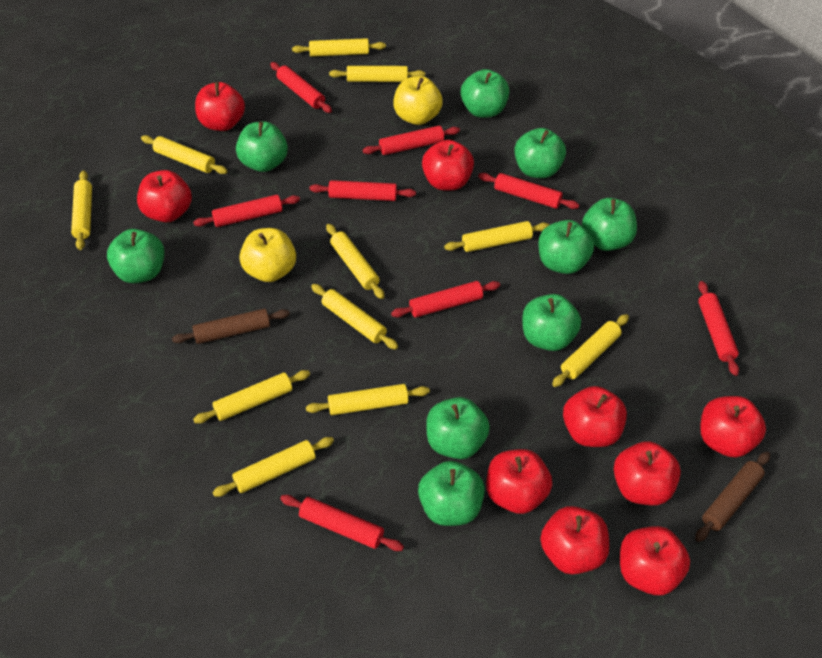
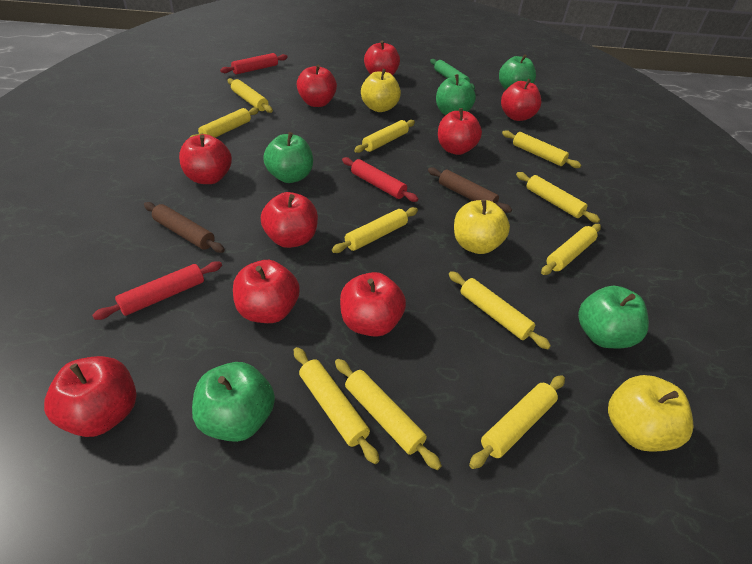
green apple: [107,229,165,283] [236,122,288,172] [418,461,485,526] [426,397,490,459] [461,69,509,118] [514,128,566,178] [522,294,581,351] [538,220,594,274] [582,198,637,251] = 9 -> [192,362,275,442] [263,132,313,183] [436,74,476,115] [499,54,536,90] [578,286,649,348] = 5
green rolling pin: none = 0 -> [430,59,475,89] = 1
red rolling pin: [193,195,300,227] [270,62,332,113] [280,495,404,551] [310,180,416,201] [363,126,460,155] [391,281,500,318] [478,173,579,209] [698,281,739,376] = 8 -> [92,261,222,320] [220,53,288,74] [342,157,418,202] = 3
yellow apple: [239,228,296,282] [393,76,443,125] = 2 -> [361,69,401,112] [454,199,510,254] [608,375,693,452] = 3

